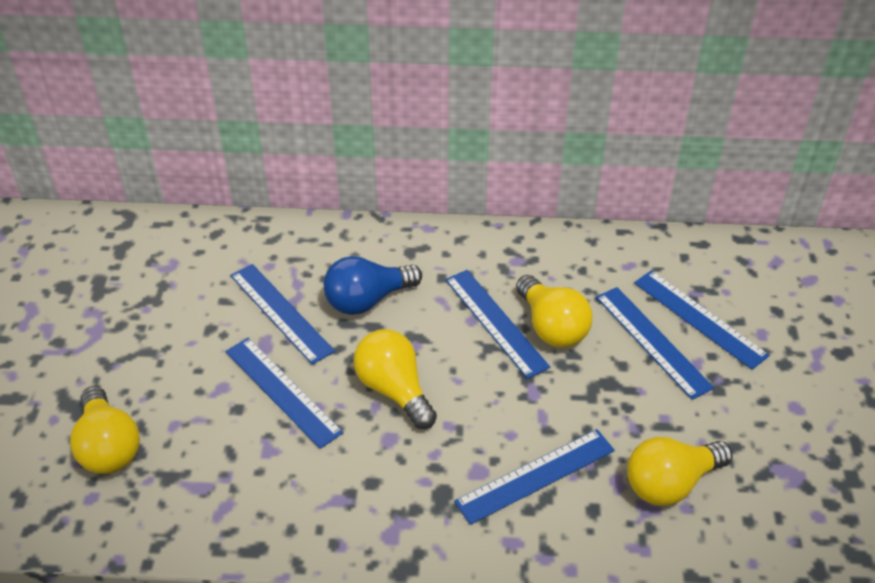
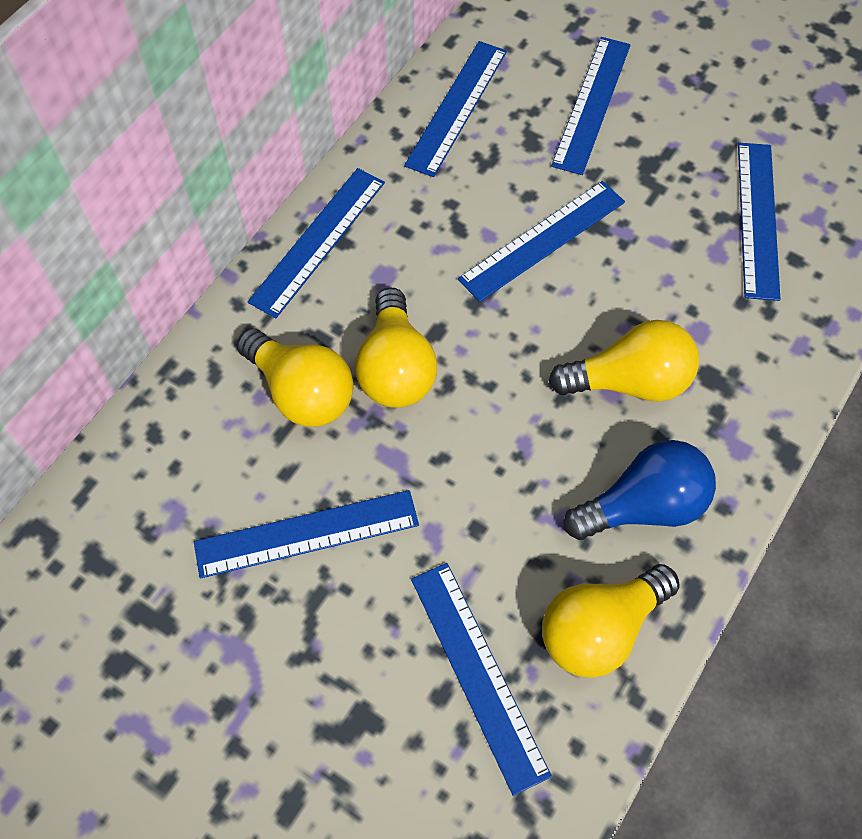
blue ruler: [226,338,343,449] [230,264,335,365] [445,270,550,379] [454,429,615,525] [596,287,714,400] [634,270,770,370] = 6 -> [194,490,419,578] [248,168,385,318] [404,41,507,177] [411,563,552,796] [458,181,625,302] [551,37,631,175] [738,143,781,301] = 7

